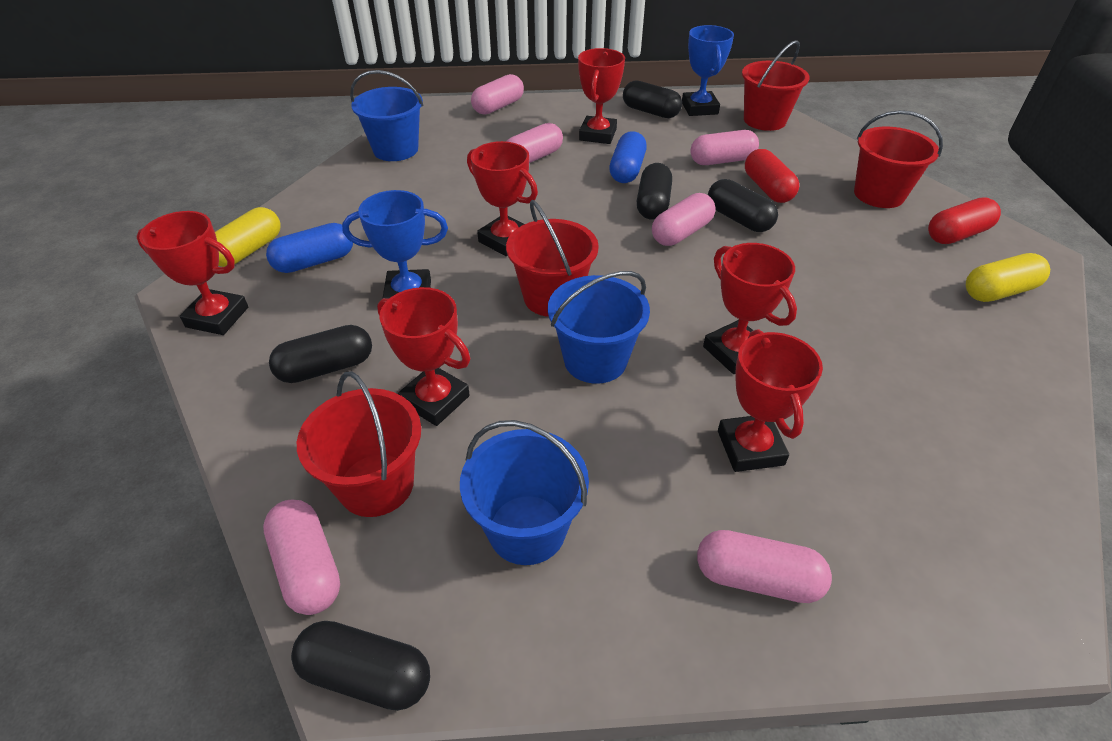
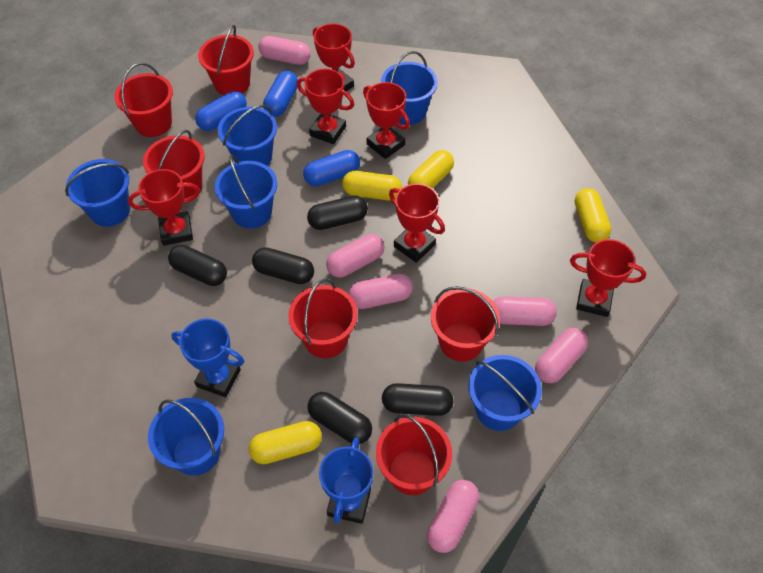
blue bucket: [350,70,423,161] [460,420,589,565] [548,271,650,384] = 3 -> [65,159,130,227] [148,398,224,476] [215,155,277,229] [218,105,277,166] [381,51,438,125] [468,355,542,431] = 6
blue capsule: [266,223,353,273] [609,131,647,183] = 2 -> [195,91,247,131] [263,71,298,117] [303,150,360,186] = 3
red bucket: [297,371,421,517] [506,200,599,317] [742,40,810,131] [854,110,943,208] = 4 -> [114,63,173,137] [143,130,205,198] [198,25,254,95] [288,279,358,358] [376,414,452,495] [431,286,500,362] = 6
red capsule: [745,149,799,203] [928,197,1001,244] = 2 -> none = 0
yellow capsule: [215,207,280,267] [966,253,1050,302] = 2 -> [249,421,322,464] [342,171,402,201] [408,150,454,189] [575,188,611,242] = 4

